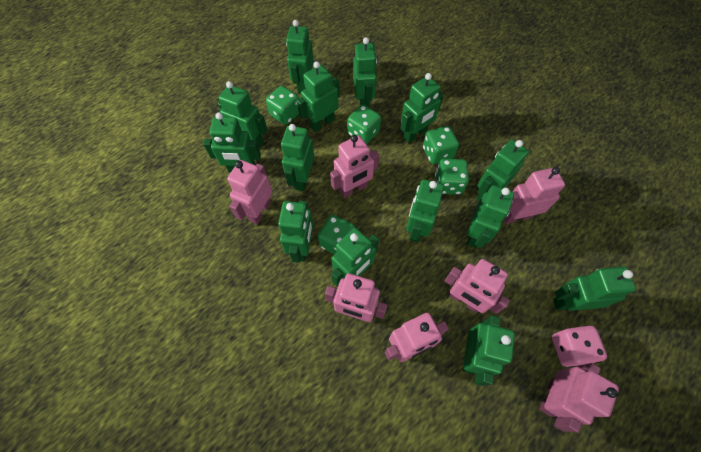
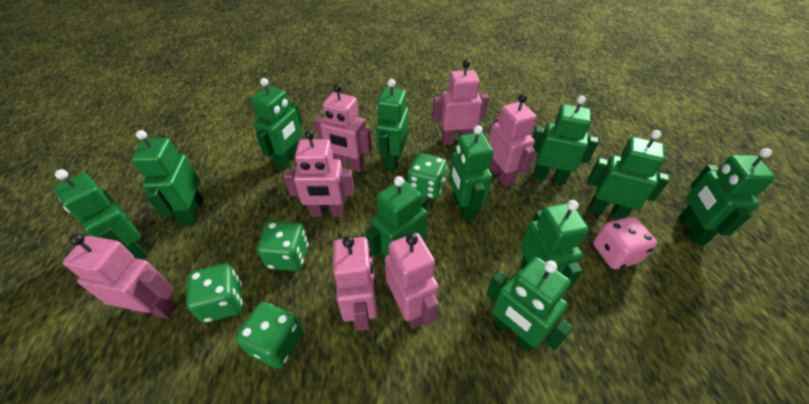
green dice: [266,86,299,125] [318,215,356,254] [347,105,381,144] [423,126,459,164] [435,159,469,195] = 5 -> [186,264,243,323] [236,302,303,368] [257,221,309,271] [408,153,447,199] = 4
green robot: [203,112,261,173] [218,81,268,148] [278,201,313,263] [281,124,314,191] [286,20,314,94] [297,61,340,132] [331,228,379,287] [353,37,377,107] [400,73,444,143] [406,179,444,242] [463,315,515,386] [467,185,514,248] [477,140,529,201] [553,267,636,311] = 14 -> [54,169,148,260] [131,130,203,226] [251,78,303,170] [366,176,428,265] [376,79,409,171] [449,125,493,221] [486,257,573,352] [520,200,589,290] [532,96,599,185] [587,130,669,220] [679,148,775,244] = 11

